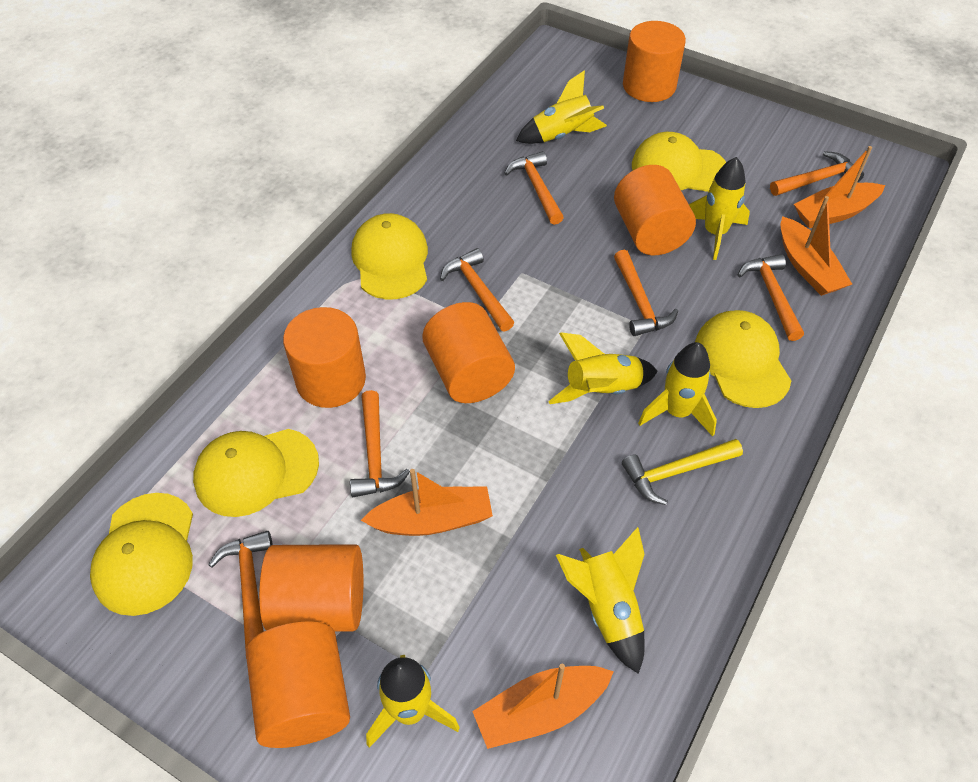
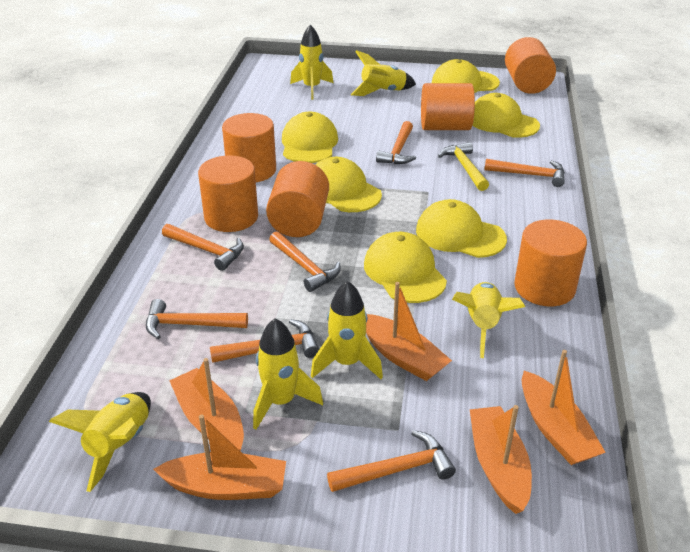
orange boat: [361,469,493,536] [472,664,614,749] [780,196,852,296] [794,146,885,228] = 4 -> [153,415,286,500] [169,358,244,450] [366,282,452,381] [470,405,532,514] [521,350,606,465] = 5
yellow cap: [90,493,193,616] [193,429,319,517] [351,213,428,300] [632,132,726,192] [695,310,791,408] = 5 -> [282,112,338,163] [315,157,382,212] [364,232,447,303] [416,199,507,258] [431,59,500,93] [472,93,540,138] = 6

